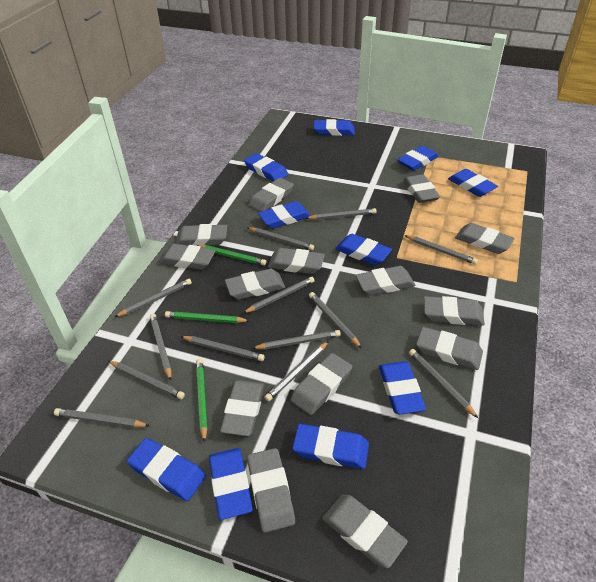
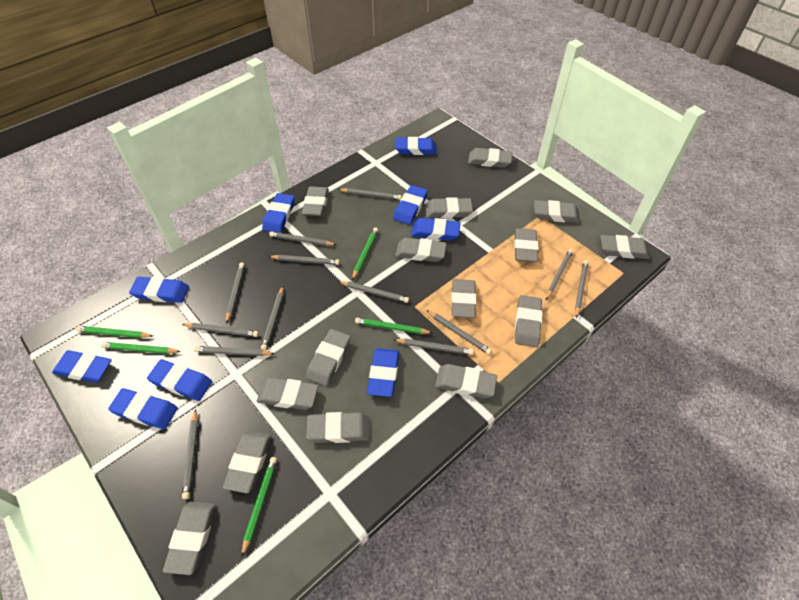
blue eraser: [127,438,206,501] [209,448,253,520] [244,153,288,181] [258,201,311,228] [292,424,369,469] [314,119,355,136] [335,234,392,265] [379,361,426,415] [397,146,439,171] [448,169,498,197] = 10 -> [52,350,112,383] [108,388,178,429] [129,277,189,303] [147,359,212,401] [262,193,295,233] [367,348,399,397] [393,185,428,225] [395,137,437,155] [411,218,460,241] = 9
green pencil: [165,311,250,323] [196,245,266,265] [196,359,207,443] = 3 -> [76,326,153,338] [101,342,181,354] [242,457,277,557] [352,228,378,280] [355,318,432,334] = 5
grey eraser: [160,244,216,270] [176,224,227,246] [220,380,264,436] [225,269,285,300] [247,448,295,533] [249,178,294,212] [268,248,325,274] [290,353,352,415] [322,495,408,568] [356,266,415,295] [403,174,440,203] [416,327,483,370] [424,296,485,326] [455,223,515,254] = 14 -> [163,501,216,575] [223,431,271,493] [257,378,318,410] [302,186,329,216] [306,329,351,386] [306,412,370,443] [395,238,446,262] [425,197,473,218] [435,364,497,398] [451,279,476,318] [468,148,512,168] [514,228,538,262] [515,295,542,347] [534,200,580,223] [601,235,650,259] = 15

